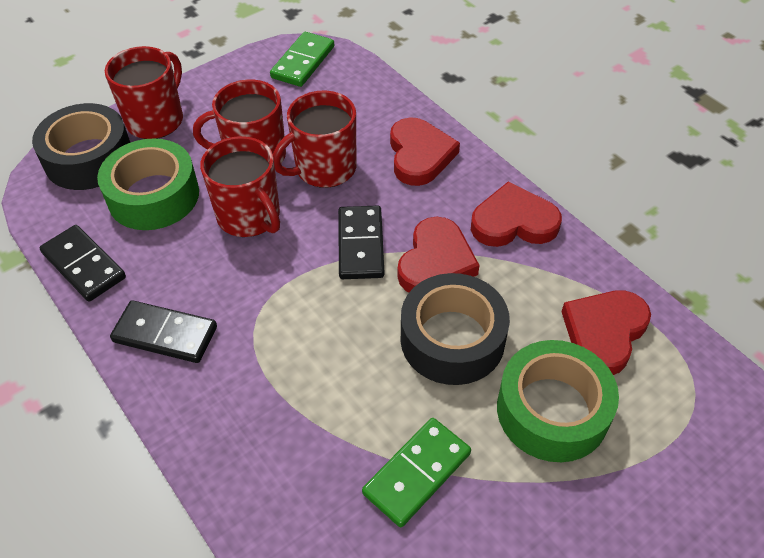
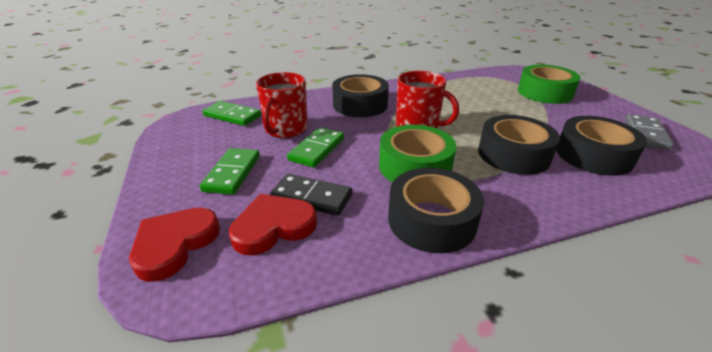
black domino: [39,225,126,302] [110,300,217,363] [338,206,384,279] = 3 -> [270,174,352,216] = 1
black tape: [32,103,130,190] [401,273,510,385] = 2 -> [332,74,389,117] [388,168,484,253] [478,115,560,175] [556,116,647,176] = 4
green domino: [270,32,334,87] [362,418,471,527] = 2 -> [200,148,260,195] [202,101,261,126] [287,127,344,168] = 3
grey domino: none = 0 -> [625,114,674,150] = 1
red heart: [390,117,460,186] [397,217,480,292] [471,181,562,247] [562,290,651,375] = 4 -> [129,207,220,282] [229,194,317,256] = 2
red mug: [105,46,183,139] [193,79,286,163] [200,136,280,237] [273,91,357,188] = 4 -> [256,72,308,138] [396,71,459,129] = 2

